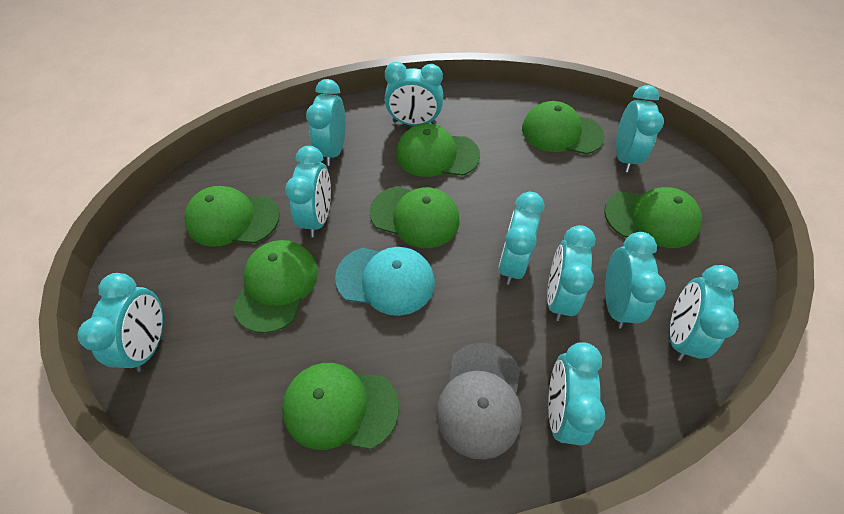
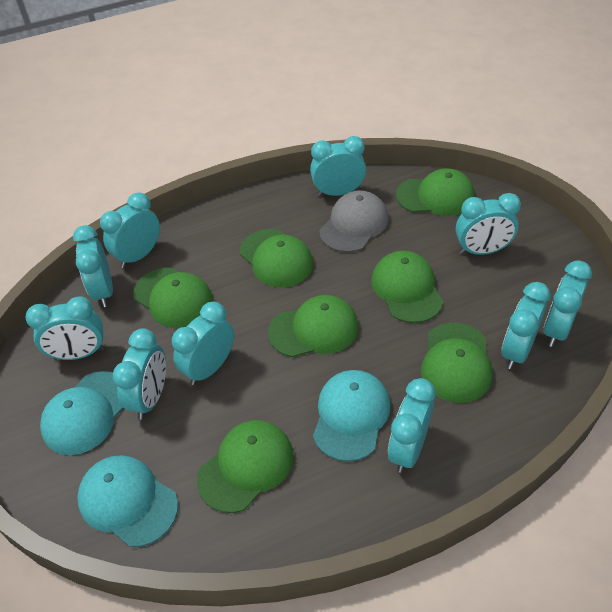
turquoise cap: [335,247,435,316] = 1 -> [40,371,123,455] [77,455,178,547] [313,370,390,462] = 3

